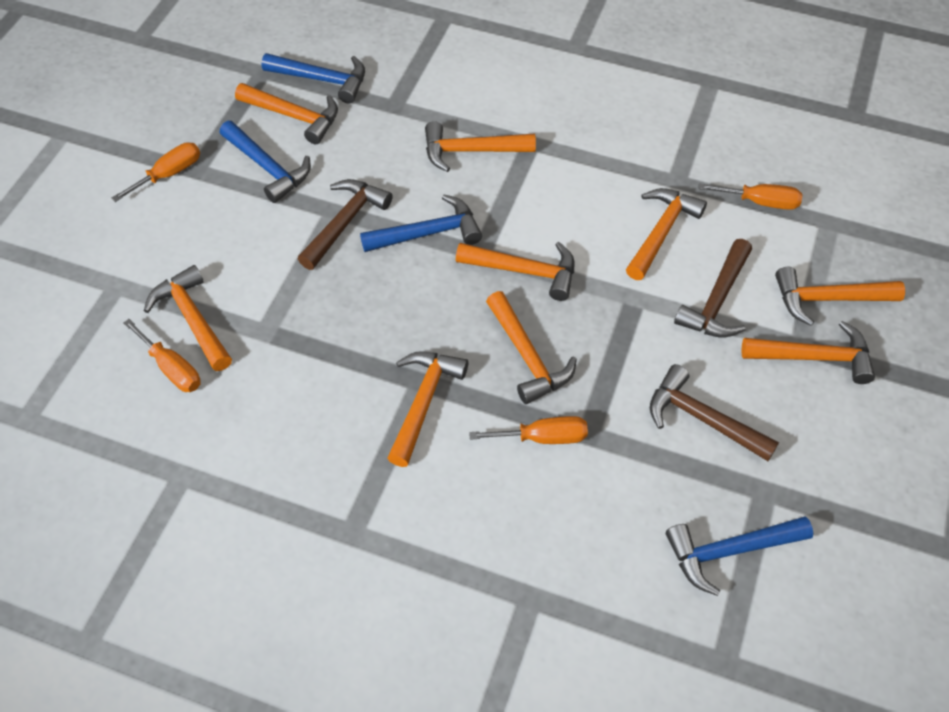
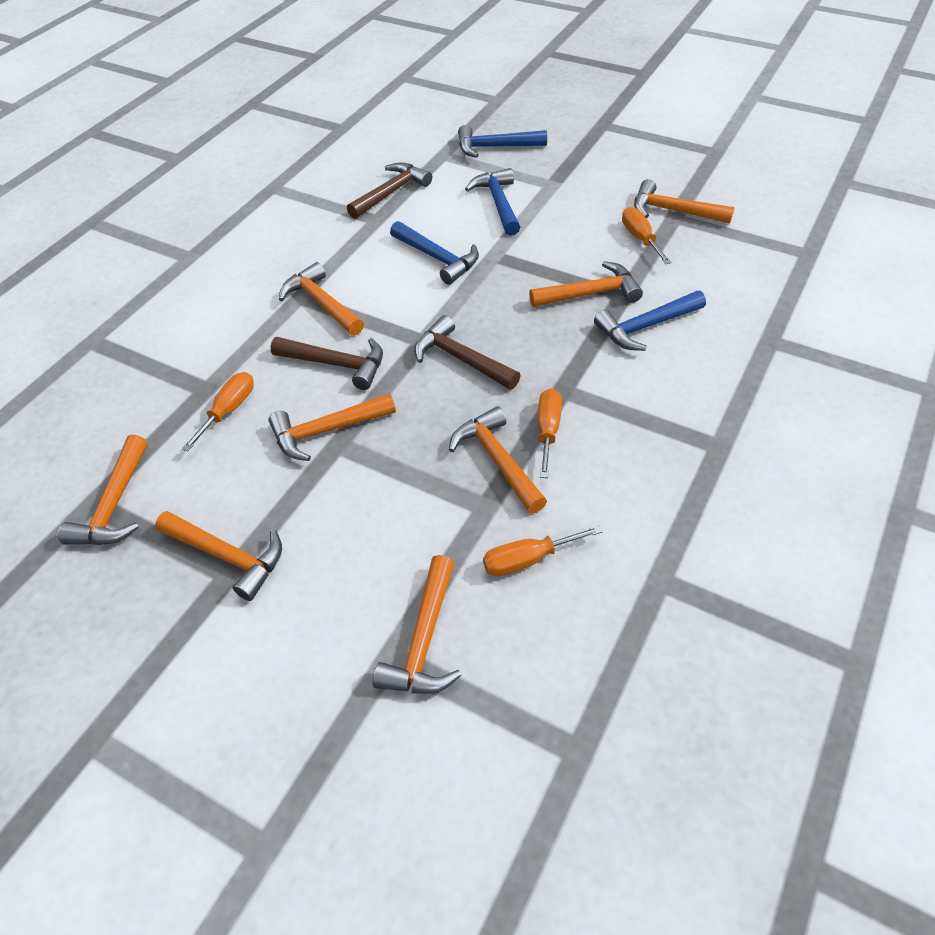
orange hammer: [144,265,232,371] [235,83,338,144] [387,351,468,467] [425,121,536,172] [456,242,574,301] [486,291,577,404] [626,188,707,280] [741,321,875,384] [775,267,905,326] = 9 -> [58,435,147,545] [155,511,282,601] [268,393,396,461] [279,262,364,336] [373,555,461,694] [449,406,547,513] [529,261,643,307] [634,179,735,224] = 8

